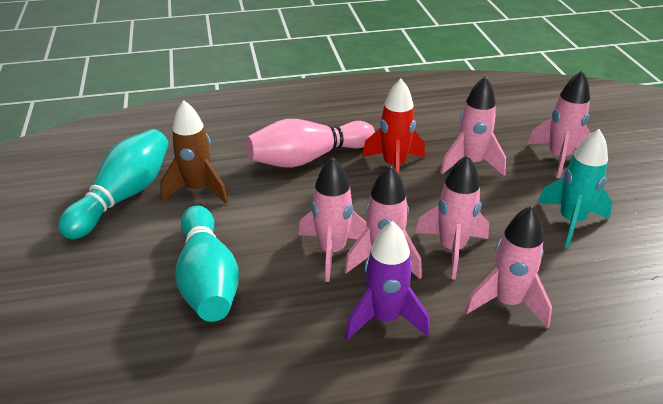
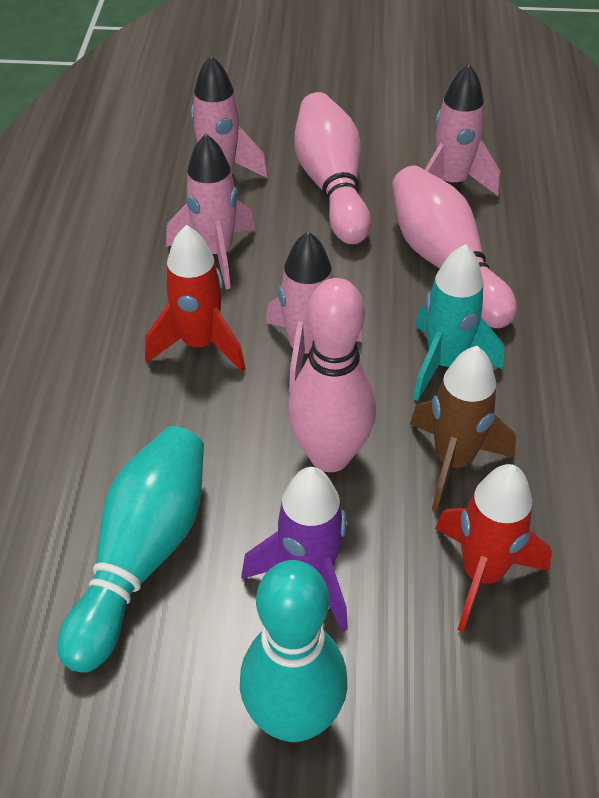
pink bowling pin: [246,119,375,168] = 1 -> [288,278,376,472] [294,92,371,244] [392,165,517,328] = 3
pink rocket: [298,157,367,282] [344,165,422,279] [415,155,489,280] [440,76,506,176] [464,206,552,328] [528,71,591,178] = 6 -> [166,134,255,289] [191,55,268,178] [266,231,362,393] [425,64,500,196] = 4
red rocket: [362,79,425,174] = 1 -> [145,225,246,372] [435,464,552,632] = 2

